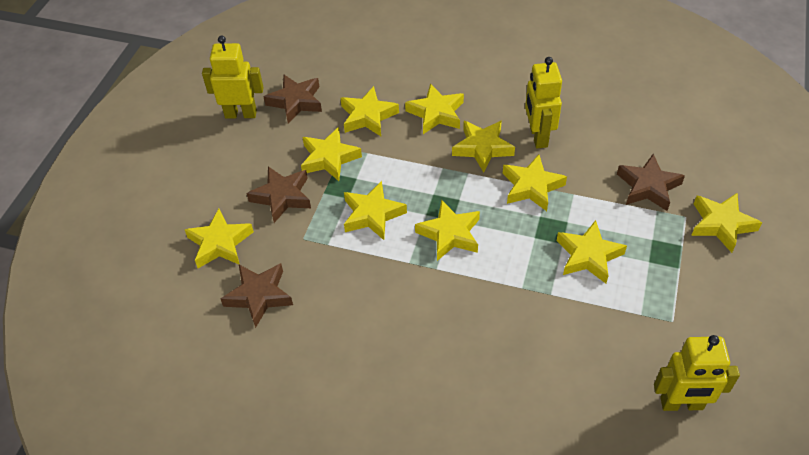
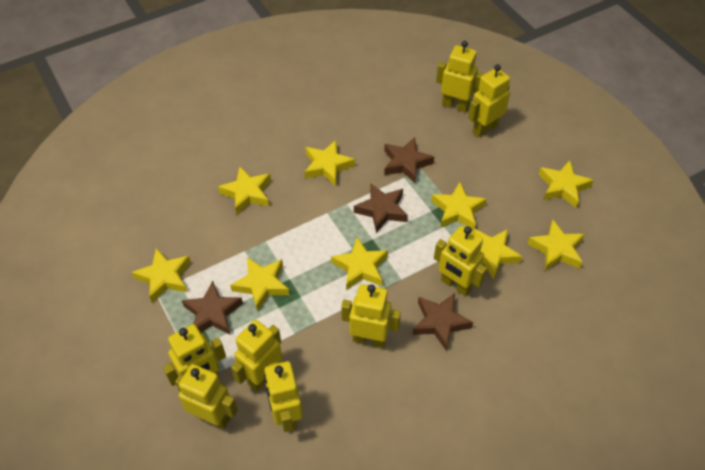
yellow robot: [202,36,264,119] [525,57,562,148] [654,335,740,411] = 3 -> [163,324,226,386] [175,364,238,429] [231,320,282,391] [264,361,303,432] [341,284,401,348] [434,226,487,296] [436,41,484,112] [468,64,510,137] = 8
yellow star: [185,209,254,268] [301,127,362,181] [340,86,399,136] [344,181,407,240] [405,83,464,134] [415,199,480,261] [452,121,515,173] [503,155,567,211] [557,220,627,283] [691,193,762,253] = 10 -> [132,248,191,303] [218,166,271,214] [230,257,290,312] [305,140,355,186] [331,237,388,290] [431,182,487,229] [473,228,522,280] [527,220,585,271] [538,160,594,208] = 9

